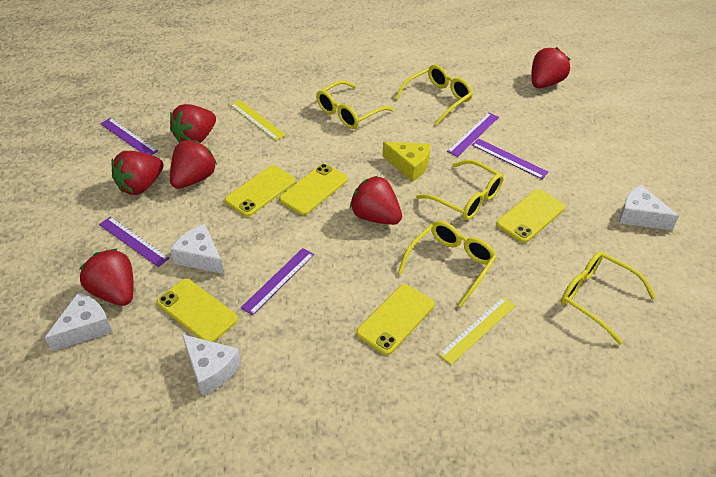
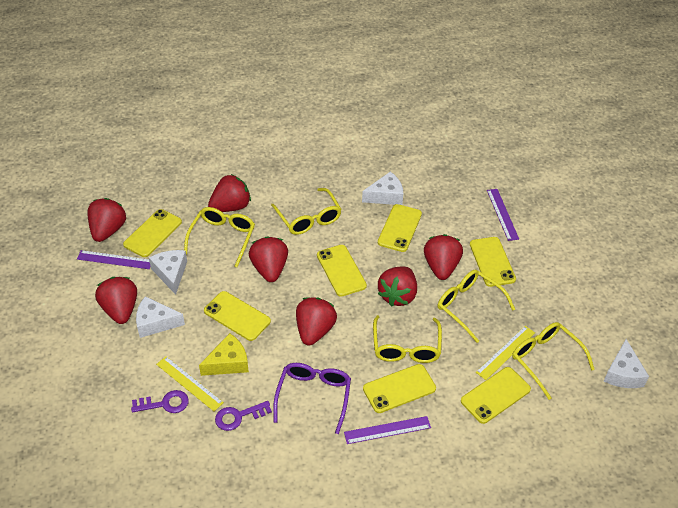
purple glasses: none = 0 -> [273,363,351,434] = 1
purple key: none = 0 -> [131,390,189,413] [215,401,272,431] = 2
purple ruler: [99,216,170,267] [100,118,158,155] [241,248,314,316] [447,112,499,157] [472,139,549,179] = 5 -> [77,250,151,269] [344,416,431,444] [487,189,519,241] = 3
red strawberry: [79,249,134,306] [111,151,164,195] [170,104,216,143] [170,140,217,189] [350,176,402,225] [531,47,570,88] = 6 -> [87,198,126,242] [95,277,137,324] [208,174,251,212] [249,236,288,282] [296,297,337,346] [378,266,417,307] [424,234,463,280] = 7
yellow phone: [157,279,238,342] [224,165,296,217] [279,164,348,215] [356,284,434,355] [496,189,565,243] = 5 -> [123,209,182,257] [204,291,271,341] [317,245,367,297] [363,364,436,413] [378,204,422,252] [461,367,531,424] [470,237,516,287] = 7

